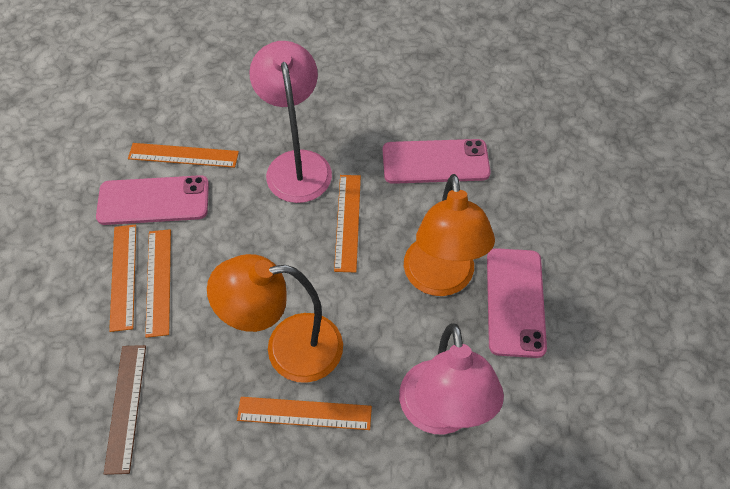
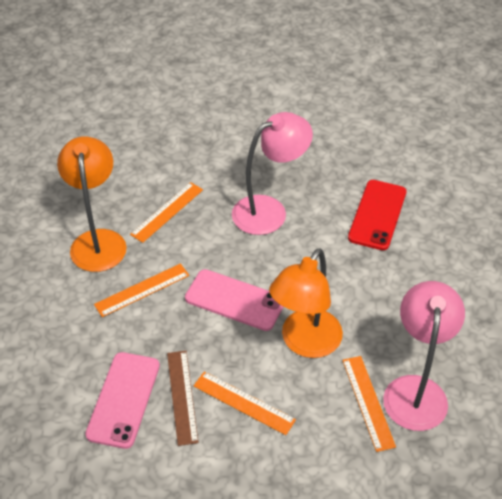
orange ruler: [109,225,136,332] [128,143,239,168] [145,229,171,338] [237,397,372,430] [334,175,361,272] = 5 -> [94,263,189,317] [130,182,203,243] [194,372,296,435] [342,356,396,452] = 4
pink phone: [96,175,209,225] [383,139,491,184] [487,248,547,358] = 3 -> [85,352,160,449] [185,269,284,331] = 2
red phone: none = 0 -> [348,180,406,250] = 1

